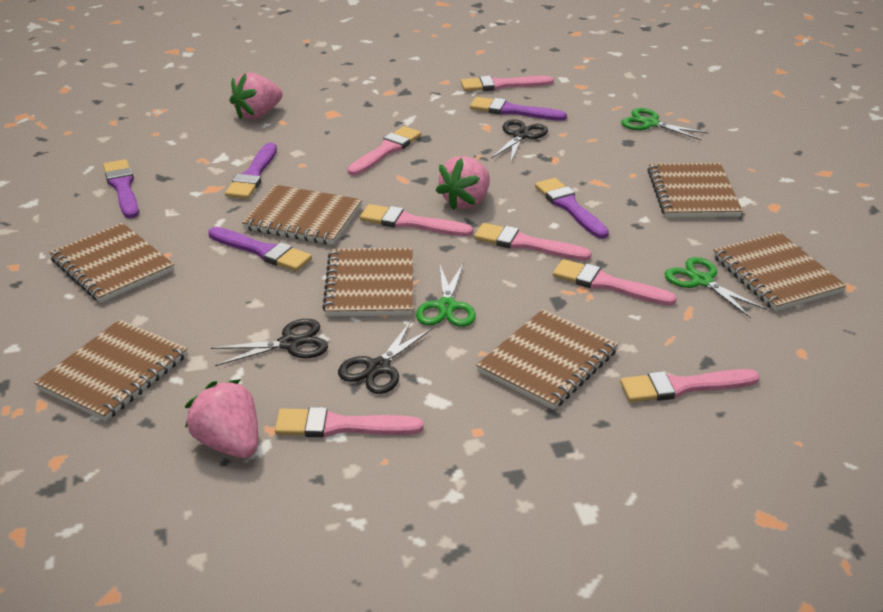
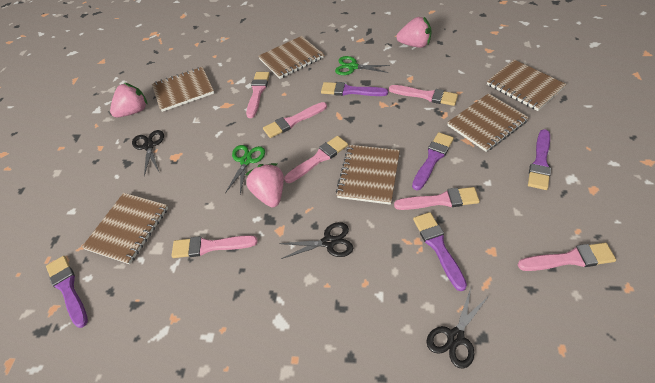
brown notebook: [34,319,187,421] [49,223,174,303] [242,185,362,245] [322,248,413,317] [476,309,618,410] [648,163,743,218] [713,232,846,311] = 7 -> [82,193,168,264] [152,67,214,112] [258,36,324,79] [336,145,400,205] [447,93,529,152] [487,60,566,111] = 6
green scissors: [416,264,476,327] [621,108,709,140] [664,257,767,318] = 3 -> [225,145,265,194] [335,56,390,75] = 2

